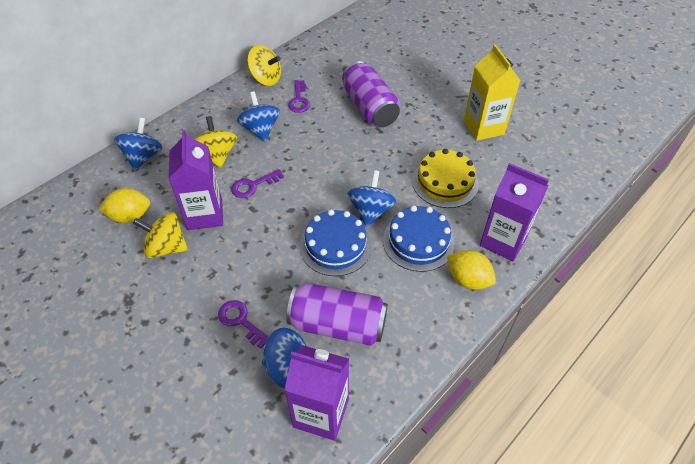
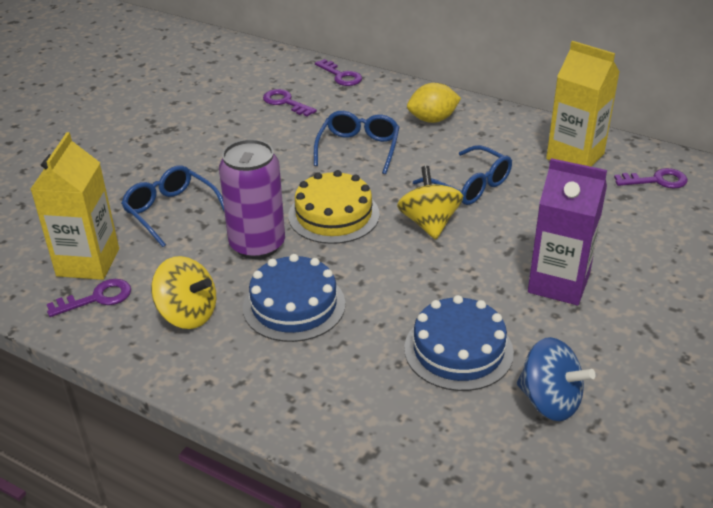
blue glasses: none = 0 -> [121,165,224,247] [314,111,400,174] [413,145,512,205] = 3
blue spinning top: [114,118,163,170] [237,92,280,142] [262,328,306,388] [347,170,396,227] = 4 -> [517,337,595,421] = 1
purple can: [286,283,388,346] [342,61,400,127] = 2 -> [219,139,285,259] = 1
purple carton: [169,130,223,230] [284,345,349,441] [480,163,549,261] = 3 -> [528,158,607,305] = 1
purple key: [218,300,269,349] [231,169,284,198] [288,80,310,113] = 3 -> [47,279,131,317] [263,89,317,116] [315,59,362,86] [614,168,688,189] = 4
yellow carton: [464,44,521,141] = 1 -> [31,132,119,280] [546,41,620,167] = 2
yellow lemon: [98,188,150,223] [447,250,496,290] = 2 -> [407,83,461,123] = 1
yellow spinning top: [133,212,188,259] [195,116,237,168] [247,45,281,86] = 3 -> [151,256,216,329] [397,166,463,240] = 2

